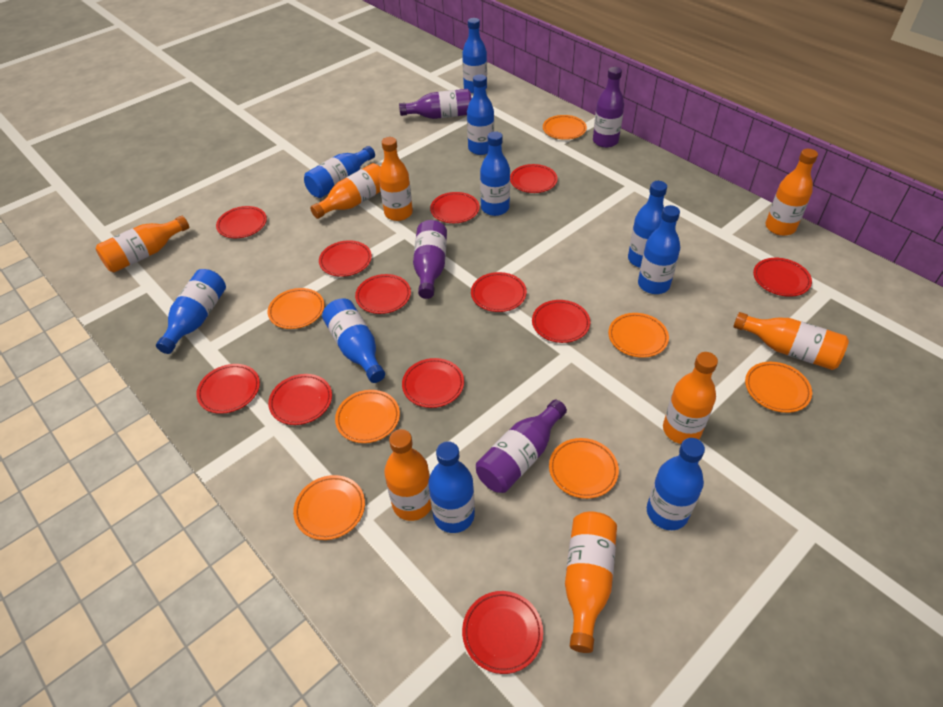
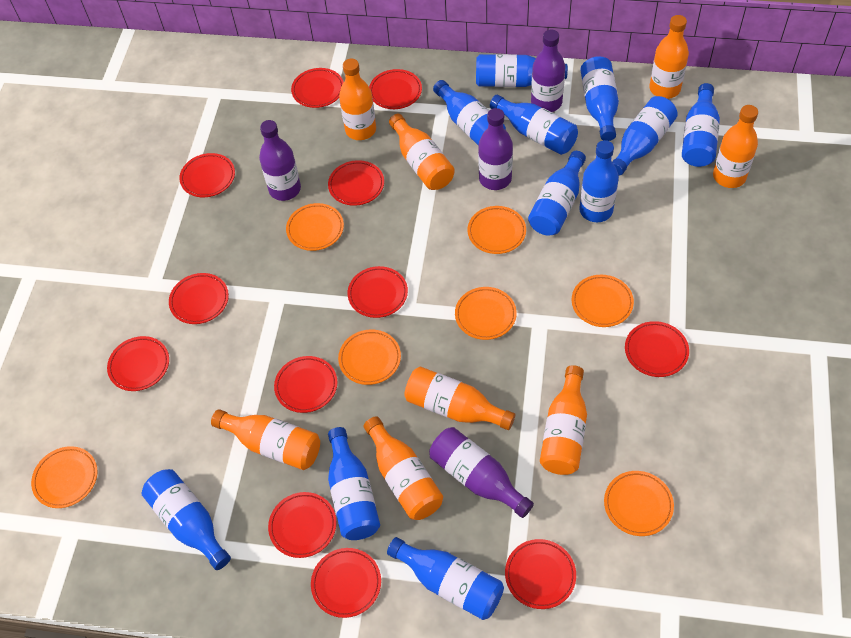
blue bottle: [156,269,226,354] [304,146,375,198] [322,298,385,383] [428,441,475,533] [462,18,487,94] [467,74,494,155] [480,131,510,216] [628,181,667,268] [638,205,680,294] [647,438,705,530] = 10 -> [142,469,231,570] [328,427,380,540] [387,537,504,620] [433,80,506,146] [476,54,568,87] [490,95,578,155] [528,151,586,235] [579,140,619,222] [580,56,619,141] [612,96,678,176] [682,83,720,167] = 11

